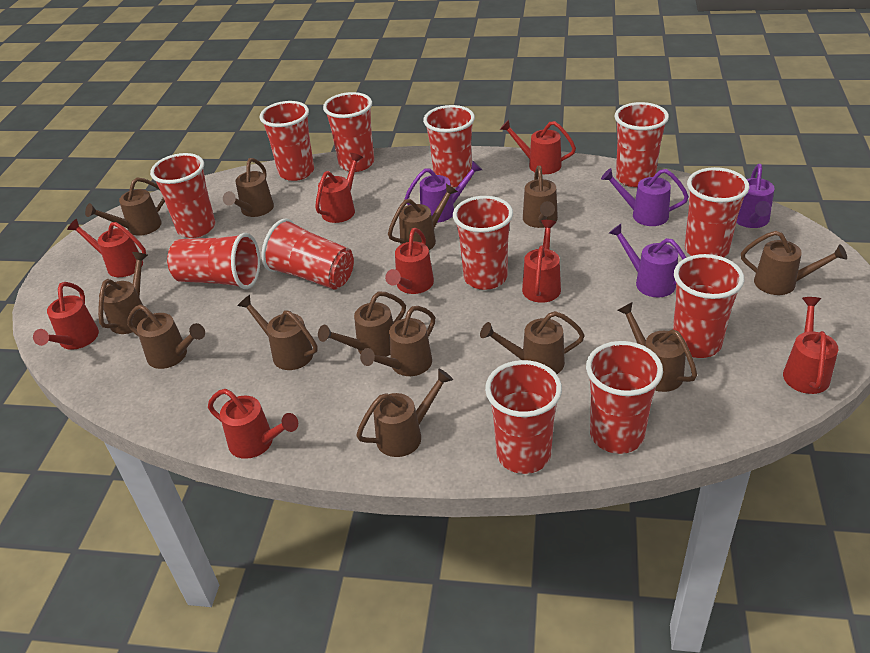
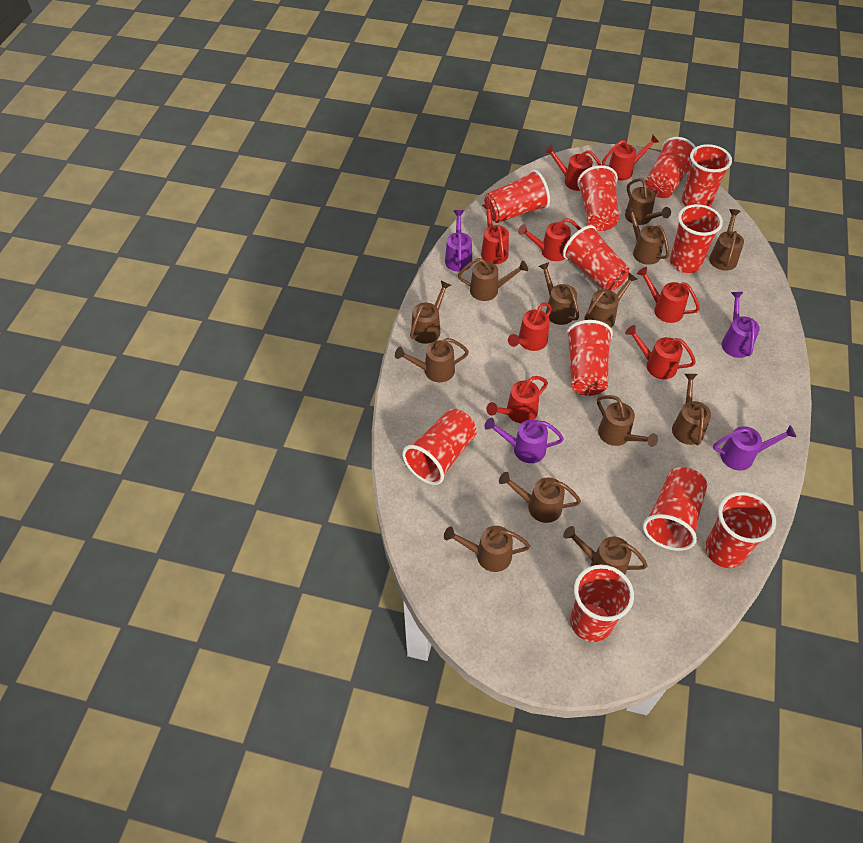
red cup: [150,153,215,238] [167,233,260,289] [260,101,314,181] [262,219,354,289] [323,92,374,172] [423,105,475,188] [453,196,513,290] [485,360,562,474] [586,341,663,454] [615,102,669,187] [673,254,744,358] [685,167,749,257] = 12 -> [402,409,477,485] [484,170,550,223] [563,225,629,291] [566,320,613,396] [570,565,634,642] [577,165,619,231] [643,467,707,551] [645,137,696,198] [670,204,723,273] [682,144,732,207] [705,492,776,568] = 11

